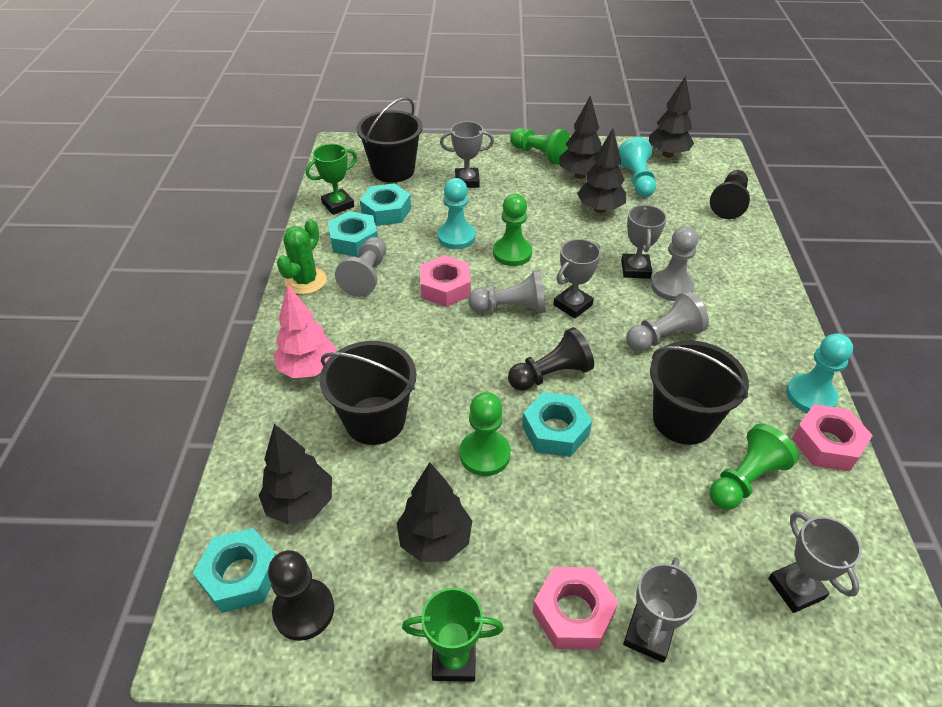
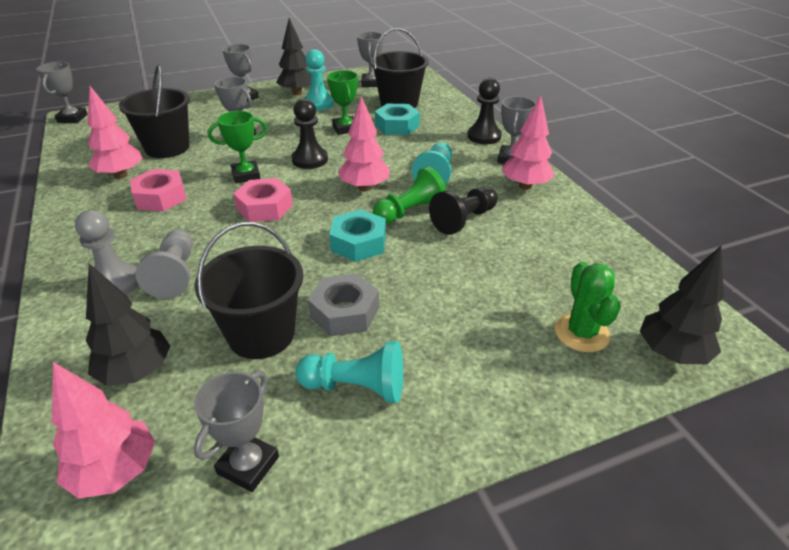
black tree: [259,424,332,525] [397,462,472,562] [559,95,602,179] [577,128,626,213] [649,76,694,158] = 5 -> [86,263,170,386] [276,18,311,95] [640,246,724,364] = 3
green pawn: [460,392,511,476] [493,194,532,266] [510,128,570,165] [710,423,799,510] = 4 -> [373,166,447,224] = 1
grey nut: none = 0 -> [308,273,379,336] = 1
grey pawn: [335,237,386,297] [468,270,546,313] [626,291,709,351] [651,226,698,301] = 4 -> [75,210,139,295] [135,229,193,299] = 2
grey trophy: [440,121,494,188] [553,239,601,318] [621,204,667,279] [623,557,700,662] [768,511,862,613] = 5 -> [37,62,87,123] [194,371,279,492] [215,77,256,136] [222,44,259,102] [357,32,383,87] [497,96,536,164] = 6
pink nut: [420,255,471,307] [532,567,618,650] [792,404,873,471] = 3 -> [130,169,187,211] [233,178,293,222] = 2
pink tree: [274,284,336,378] = 1 -> [52,362,155,499] [87,86,143,179] [338,96,390,191] [501,95,555,190] = 4
turquoise nut: [193,528,276,613] [328,211,378,257] [360,183,411,226] [522,392,592,457] = 4 -> [329,209,386,262] [375,104,420,135] = 2

